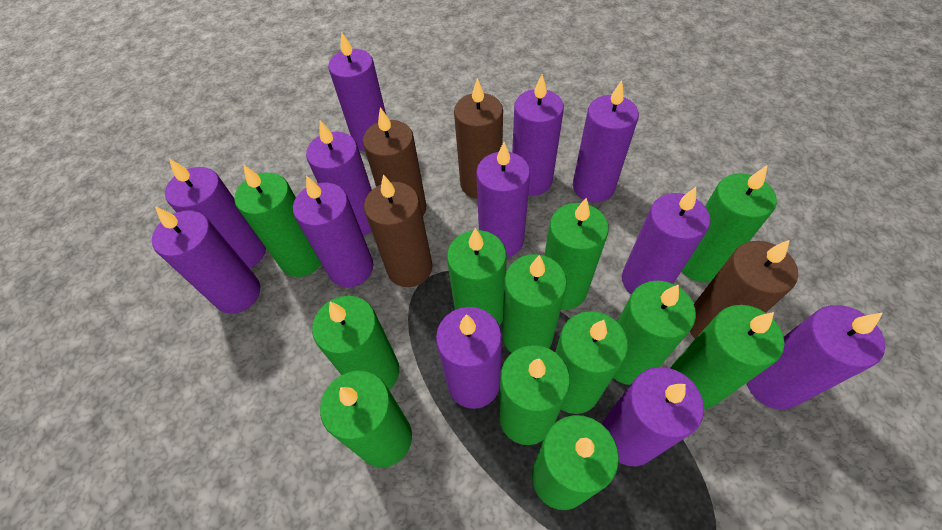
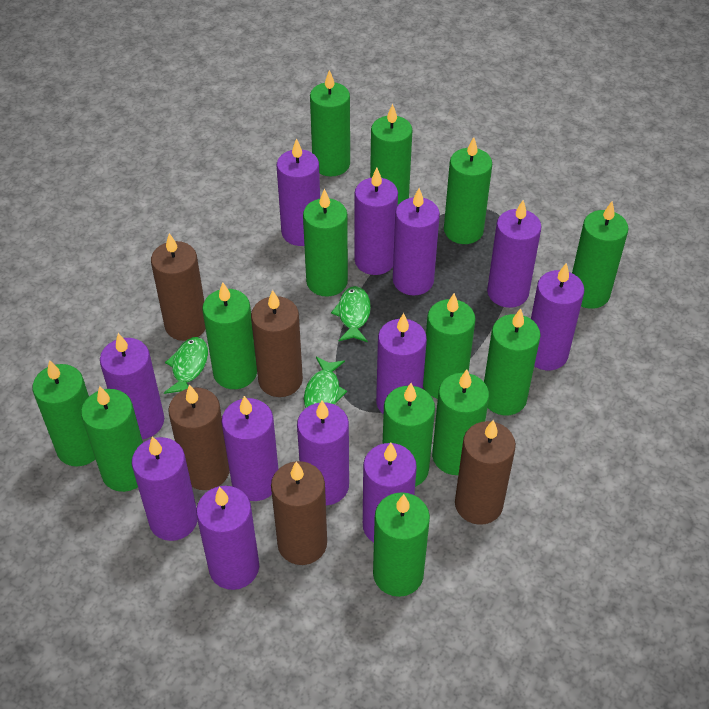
brown candle: [363,107,427,216] [364,175,432,287] [454,78,503,199] [690,240,798,339] = 4 -> [151,233,206,341] [168,384,230,490] [251,290,303,397] [271,461,327,565] [455,420,516,525] = 5
green candle: [234,164,321,277] [312,296,399,390] [320,370,412,468] [447,228,507,326] [499,345,570,445] [502,254,567,353] [532,415,619,510] [544,198,609,310] [555,311,628,414] [613,280,696,385] [670,305,785,409] [682,165,777,282] = 12 -> [32,360,95,466] [81,386,143,492] [202,282,257,389] [303,189,348,297] [310,70,350,176] [370,104,412,205] [373,492,430,597] [382,383,435,487] [423,293,476,399] [432,370,489,475] [444,137,492,244] [484,308,541,415] [572,201,629,309] = 13
green fish: none = 0 -> [164,337,208,394] [304,356,347,408] [331,286,371,342] = 3

